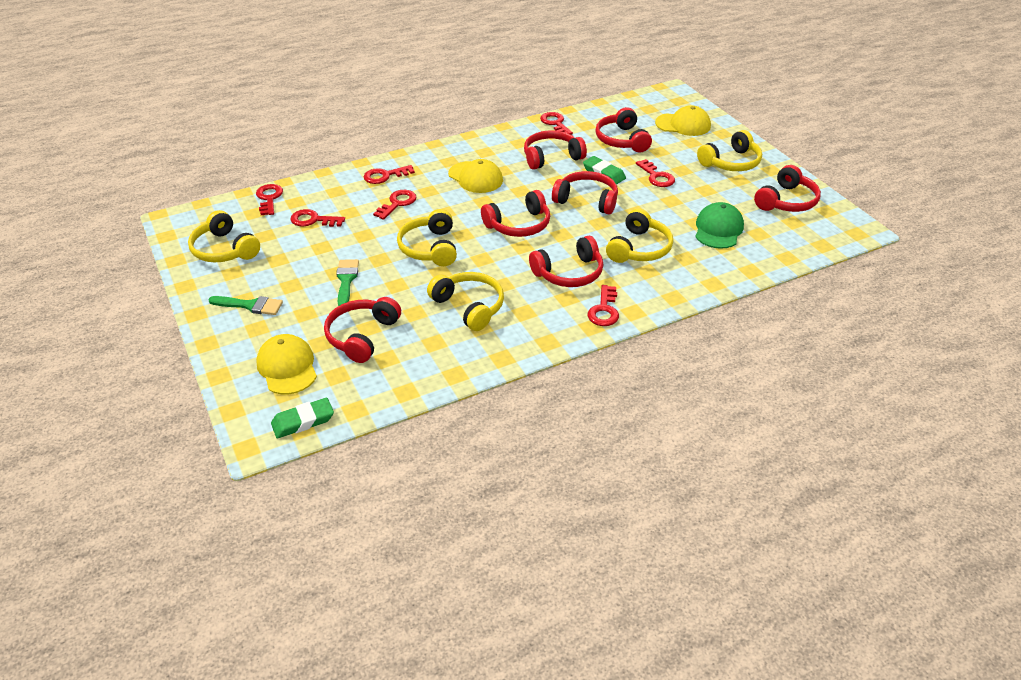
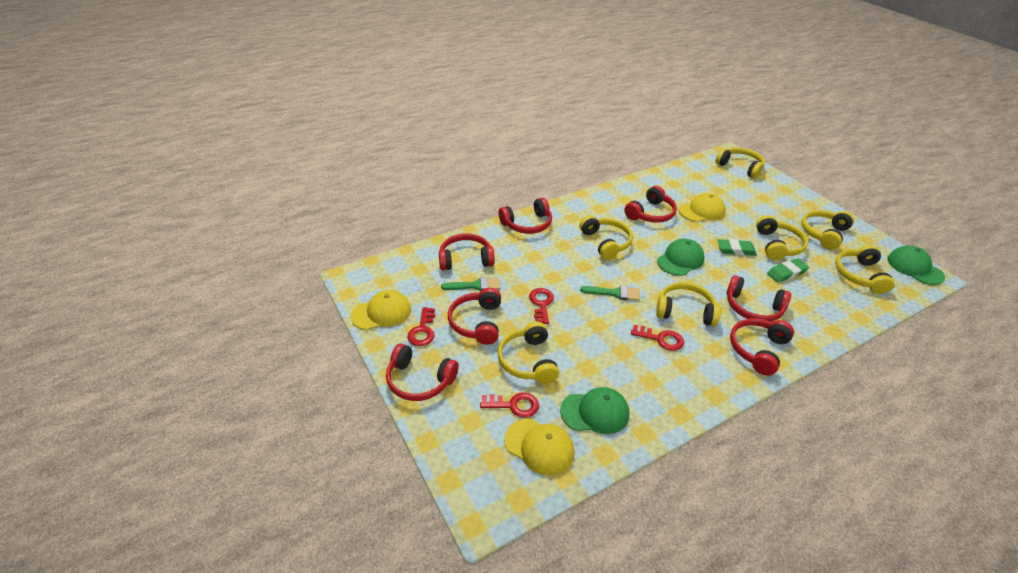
green cap: [696,202,744,249] = 1 -> [560,387,629,434] [657,239,705,276] [887,246,945,285] = 3
red key: [256,184,283,215] [290,209,345,227] [364,165,415,184] [373,190,417,220] [540,112,573,135] [587,285,619,326] [636,159,675,187] = 7 -> [407,307,435,346] [480,393,539,418] [529,288,554,324] [631,325,684,351] = 4
yellow headphones: [188,210,260,262] [397,209,457,266] [427,272,504,331] [606,209,673,263] [697,130,762,171] = 5 -> [498,322,559,384] [580,215,633,260] [656,282,721,327] [715,147,765,179] [756,215,808,260] [801,210,854,250] [835,245,894,294] = 7

